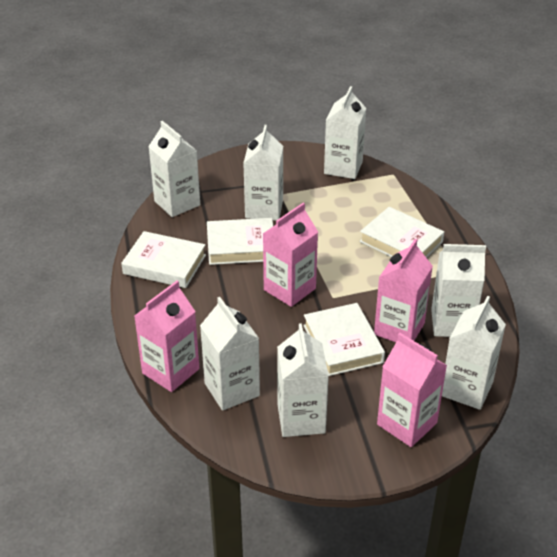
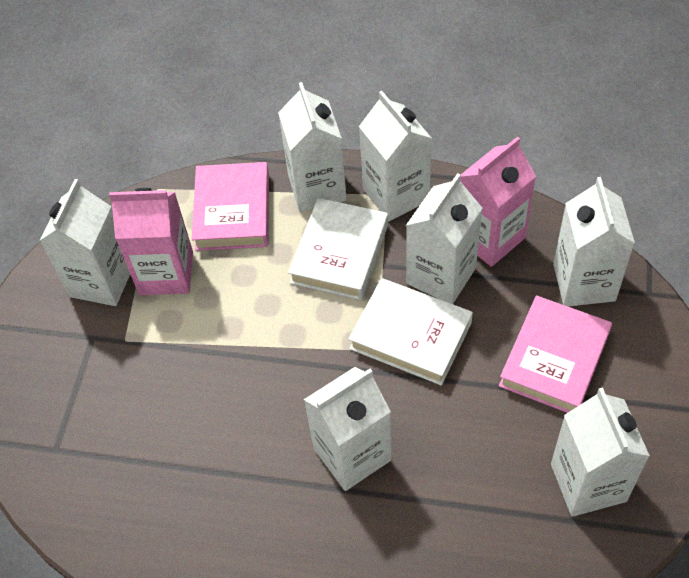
pink book: none = 0 -> [192,162,269,251] [499,295,612,413] = 2
pink carton: [134,281,200,392] [263,203,318,307] [374,239,433,342] [377,333,447,447] = 4 -> [109,188,193,295] [460,137,536,267] = 2
white book: [121,231,206,288] [207,218,273,265] [303,303,385,376] [359,207,444,258] = 4 -> [288,198,388,300] [348,278,473,385] = 2

